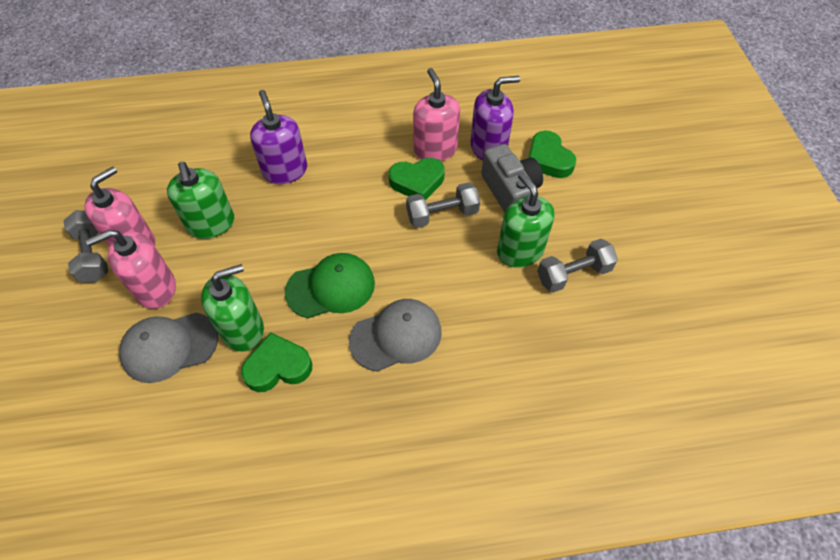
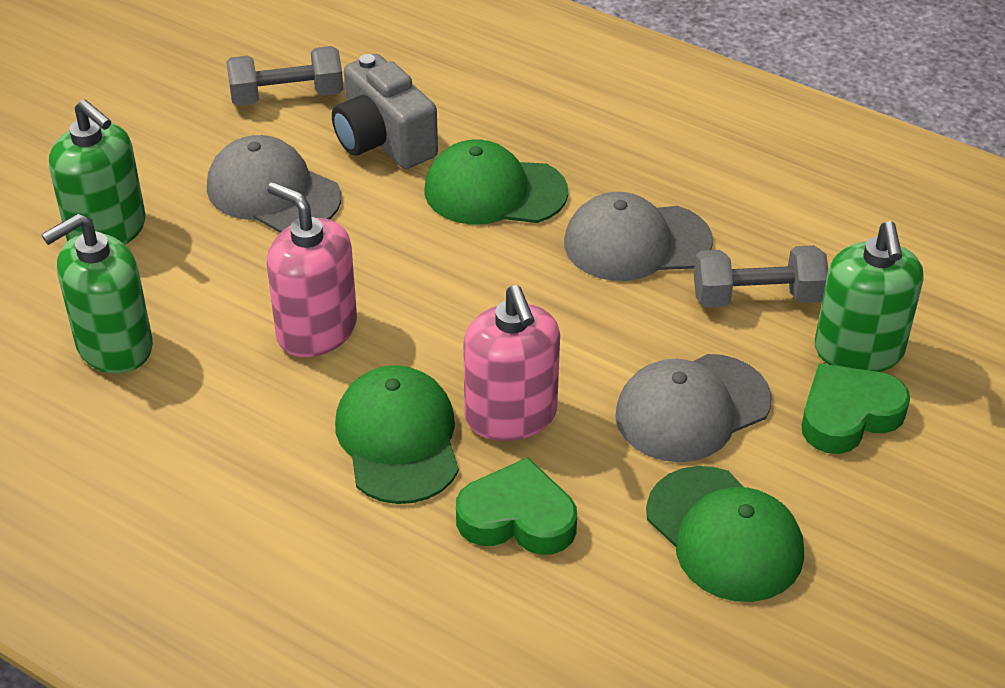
green cap: [285,253,375,318] = 1 -> [335,365,459,504] [424,140,568,224] [646,466,804,602] = 3
green heart: [241,333,312,392] [389,158,445,200] [529,131,576,178] = 3 -> [456,457,577,555] [802,363,910,454] = 2
grey cap: [119,313,218,383] [349,299,441,372] = 2 -> [207,135,341,233] [564,192,713,281] [615,354,772,462] = 3
grey dumbbell: [63,210,108,282] [406,182,480,228] [537,239,618,293] = 3 -> [226,46,344,106] [694,245,828,308] = 2
pink soap dispenser: [85,166,155,247] [86,229,176,309] [413,68,460,161] = 3 -> [267,182,357,357] [463,285,560,441] = 2
purple soap dispenser: [250,90,307,184] [470,76,520,160] = 2 -> none = 0

